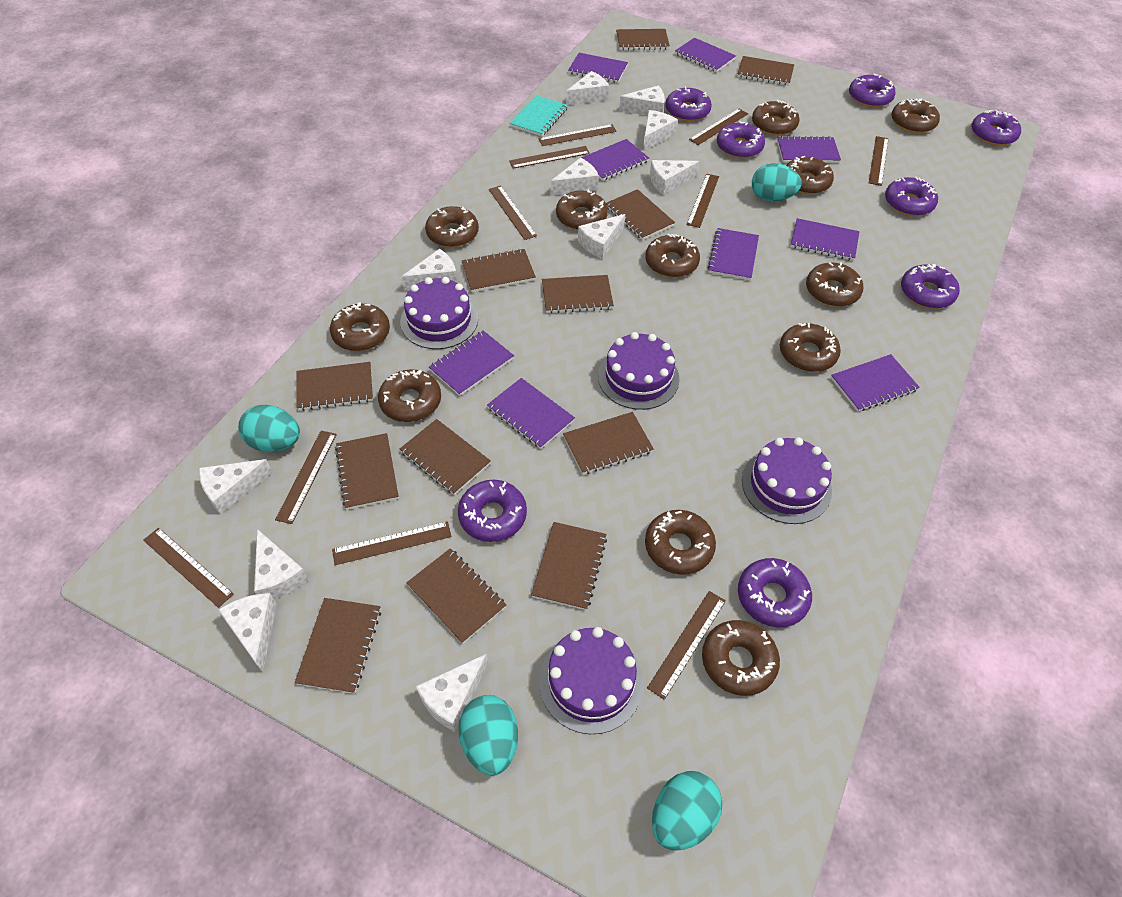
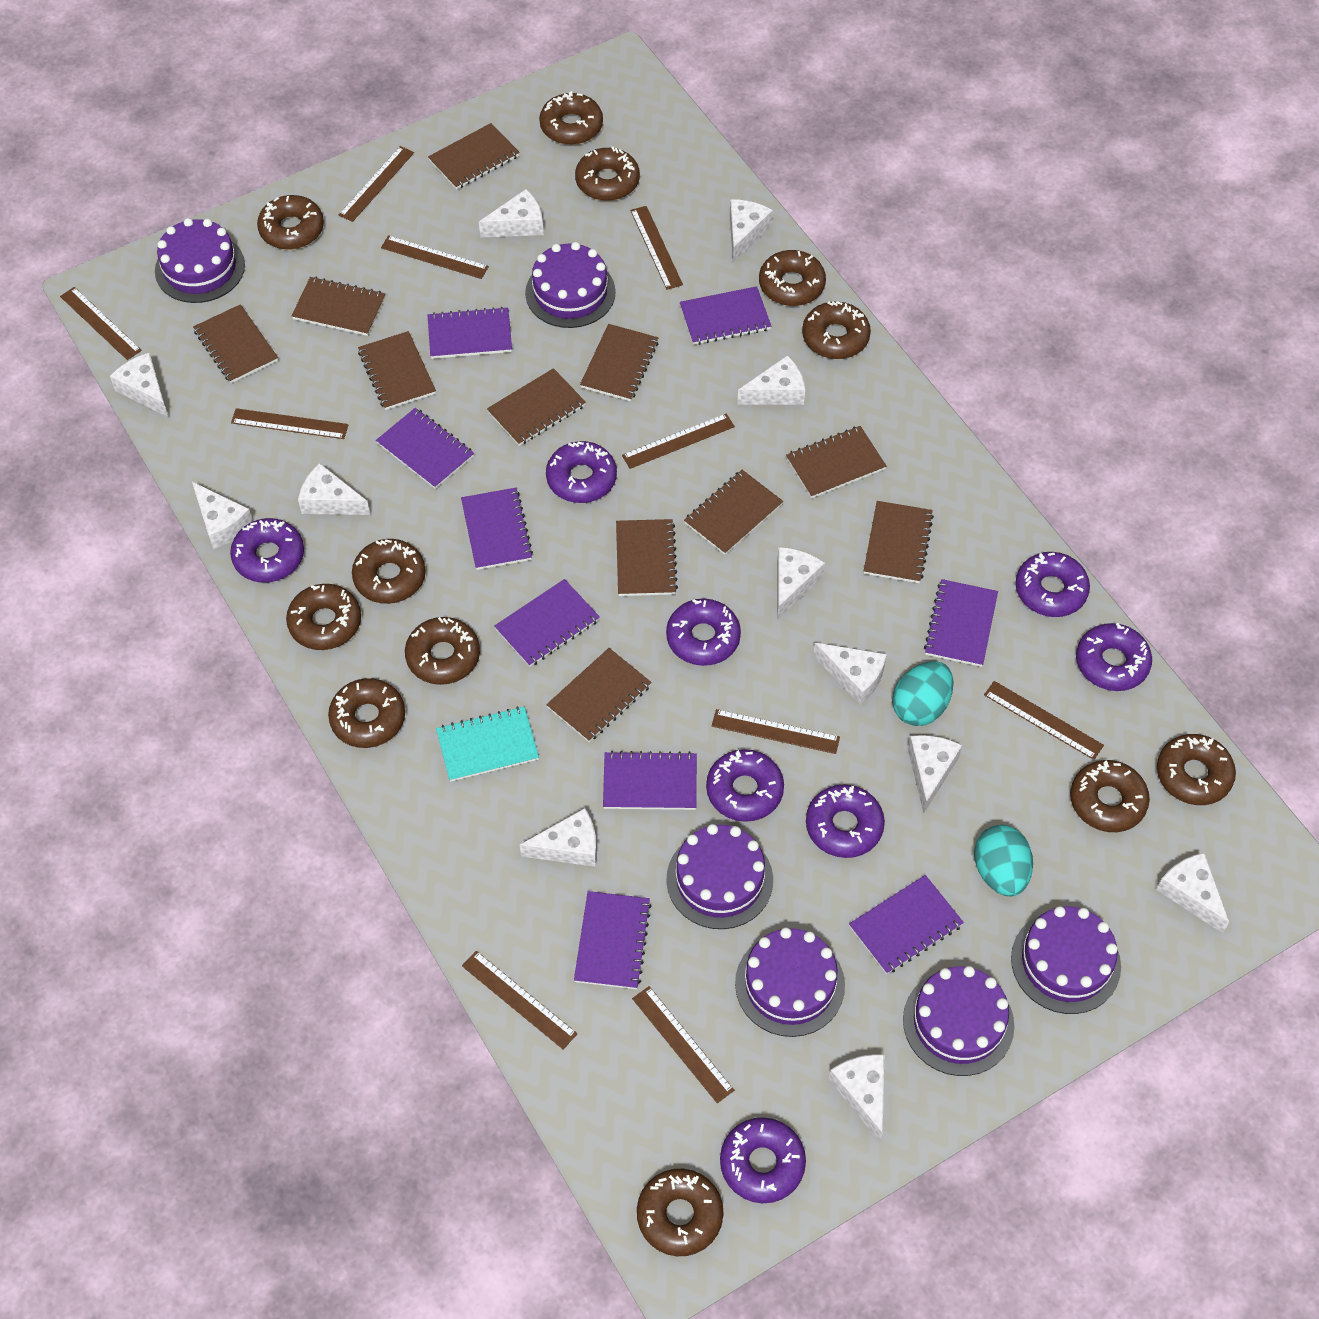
brown notebook: [295,598,381,694] [297,362,373,411] [335,433,399,510] [400,419,491,495] [406,548,506,644] [462,249,536,292] [531,522,607,610] [542,275,614,313] [563,412,654,475] [606,189,675,240] [616,29,670,50] [737,56,794,86] = 12 -> [193,304,278,383] [292,277,385,336] [358,331,436,410] [428,123,520,190] [487,368,586,446] [546,648,652,742] [580,324,658,401] [616,519,678,596] [684,470,783,555] [786,426,886,498] [864,501,934,583] = 11
purple cake: [400,277,478,349] [539,627,643,734] [598,332,679,410] [742,437,832,524] = 4 -> [155,218,245,303] [525,242,616,328] [666,824,773,929] [735,927,845,1037] [903,966,1014,1076] [1011,906,1121,1014] = 6
turquoise egg: [238,405,300,452] [458,695,518,776] [652,771,722,851] [752,163,802,202] = 4 -> [892,661,953,726] [974,825,1033,896] = 2
white cheese: [199,459,273,514] [218,593,277,672] [254,529,308,599] [401,249,457,291] [416,654,488,732] [551,157,599,196] [566,71,609,105] [578,214,625,259] [619,86,665,116] [643,110,678,151] [650,160,699,195] = 11 -> [110,352,169,417] [192,482,253,549] [298,463,370,515] [479,189,543,238] [520,808,597,867] [730,199,773,262] [737,355,805,405] [777,547,825,620] [813,643,887,705] [828,1054,884,1142] [908,735,962,813] [1156,853,1229,933] = 12

